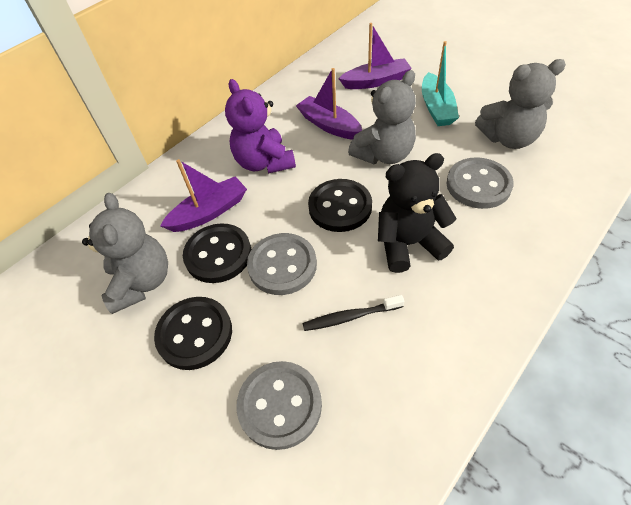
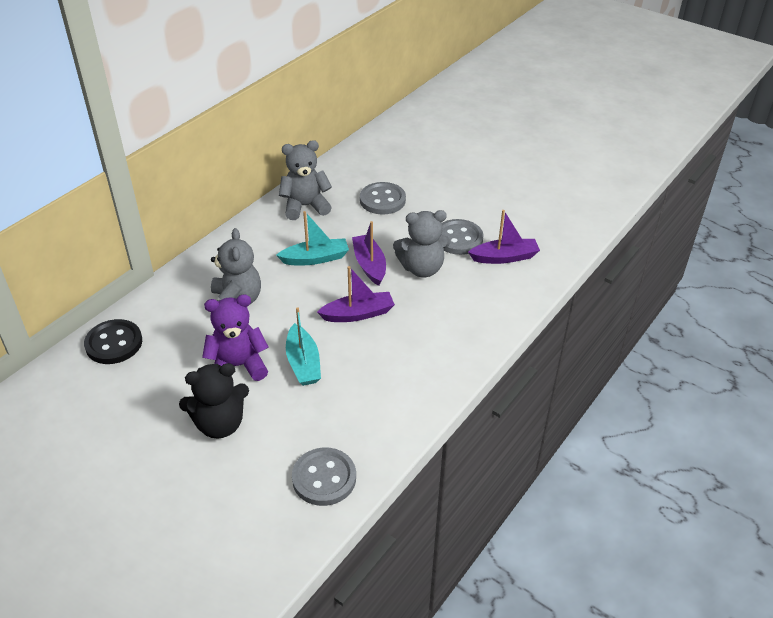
black button: [154,297,232,370] [183,223,251,283] [308,179,372,232] = 3 -> [84,319,142,364] = 1
black toothbrush: [302,295,404,331] = 1 -> none = 0
turquoise boat: [422,41,459,126] = 1 -> [276,211,349,265] [286,307,321,386] = 2

